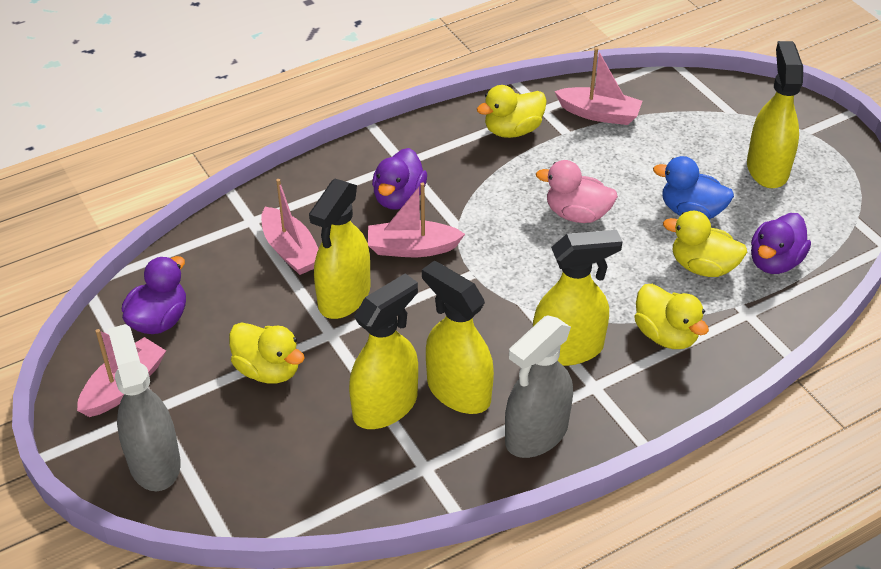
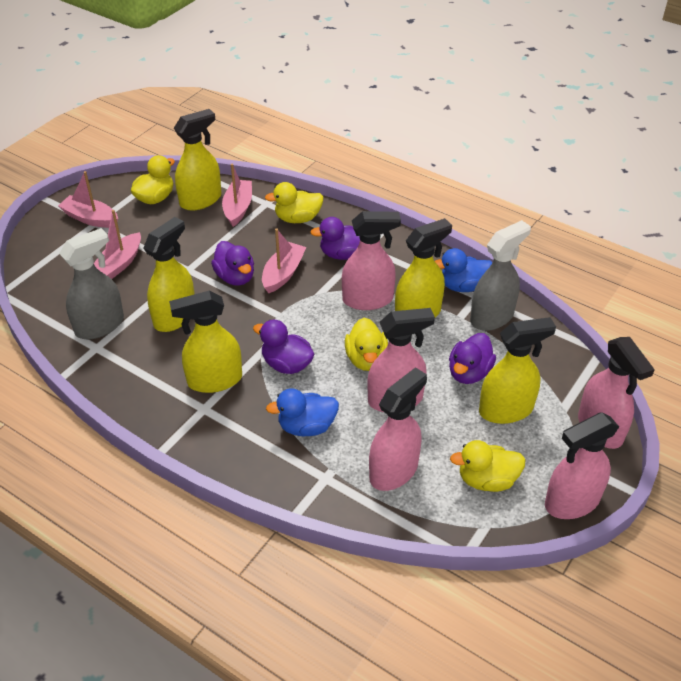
blue duck: [653,156,734,219] = 1 -> [266,388,339,436] [435,248,492,292] = 2
pink duck: [536,160,618,223] = 1 -> none = 0
pink spray bottle: none = 0 -> [342,211,401,310] [367,308,435,412] [369,367,427,491] [545,412,619,519] [578,337,655,449] = 5
purple duck: [122,256,186,334] [372,148,427,210] [751,213,811,274] = 3 -> [211,241,254,286] [253,320,314,374] [310,217,360,260] [449,333,496,384] = 4

